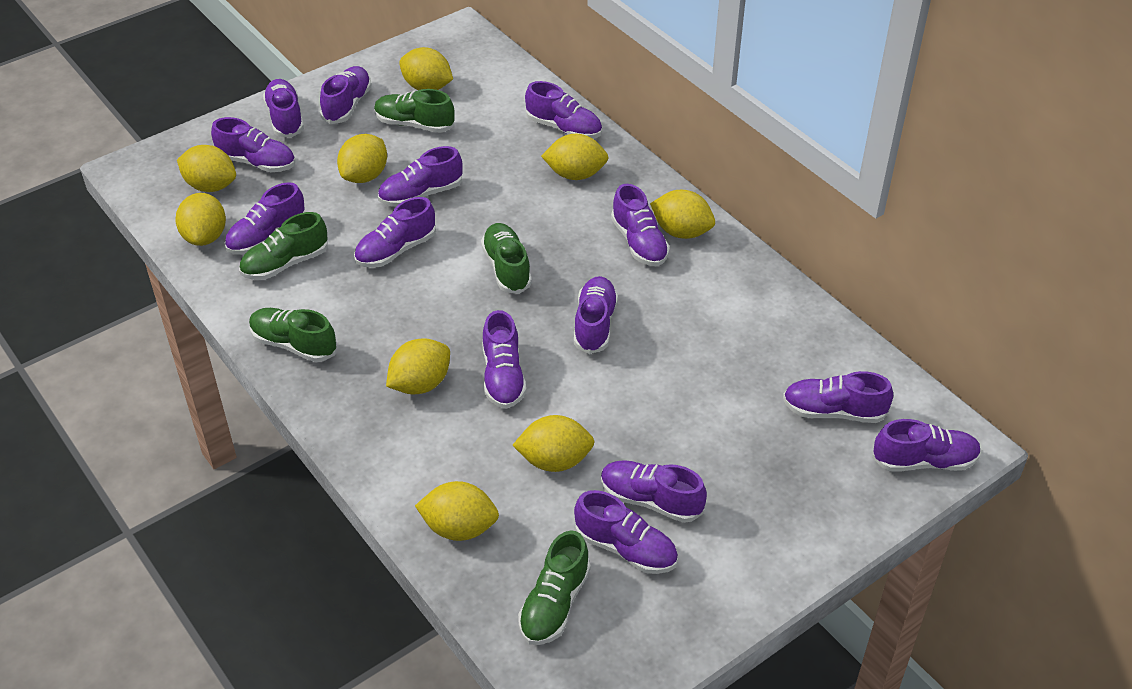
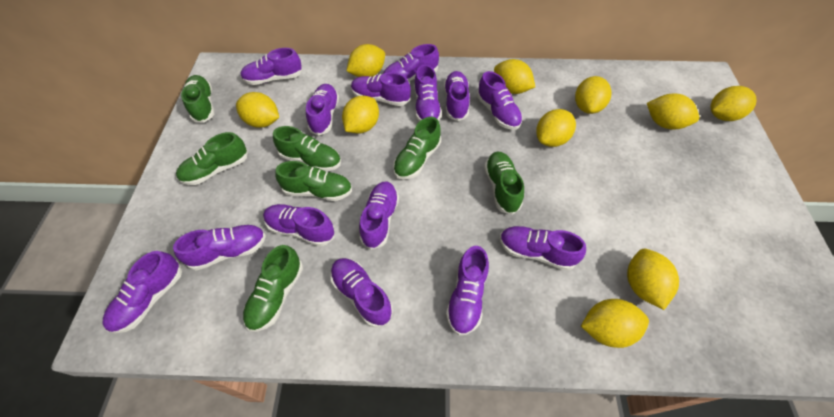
green shoe: [239,212,328,280] [249,308,337,362] [374,89,455,133] [481,223,532,294] [518,530,591,645] = 5 -> [176,132,248,185] [181,75,214,123] [243,245,303,332] [273,126,341,171] [275,161,352,201] [393,117,441,179] [484,152,524,215] = 7
yellow lemon: [175,193,226,246] [177,145,236,192] [337,134,387,183] [386,338,450,394] [399,47,453,90] [415,481,499,541] [512,415,595,472] [541,133,609,180] [650,190,715,239] = 9 -> [236,92,279,128] [342,96,379,134] [347,44,385,77] [494,59,535,94] [536,109,576,147] [575,76,612,114] [581,299,649,348] [627,249,679,310] [647,94,699,129] [710,86,757,121] = 10

